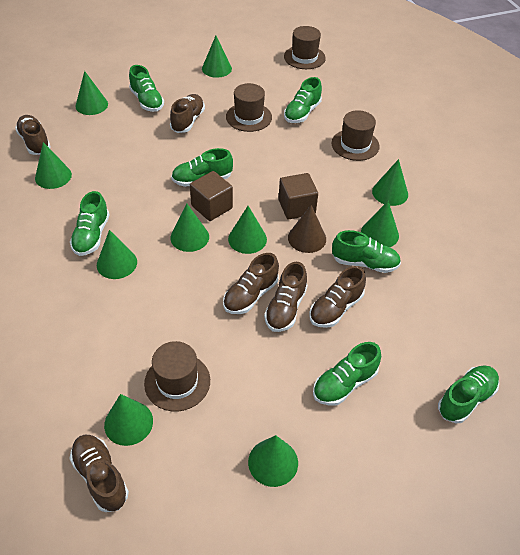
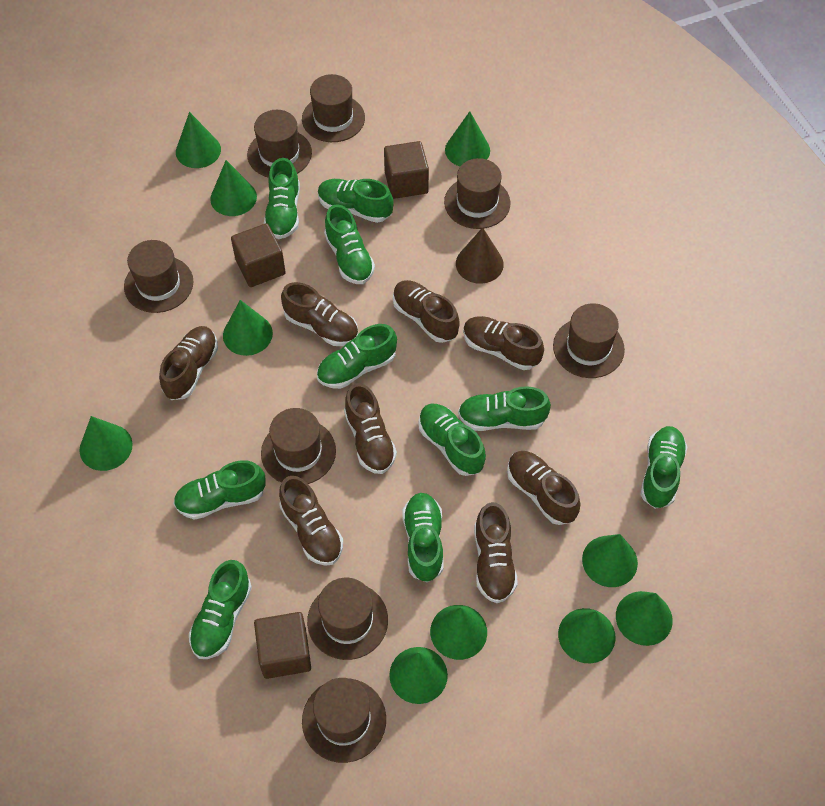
brown cube: [190,171,233,221] [279,173,318,220] = 2 -> [231,223,286,287] [254,612,311,679] [384,141,429,199] = 3
brown hat: [144,341,210,411] [226,83,272,132] [284,26,326,69] [332,110,380,161] = 4 -> [124,240,193,313] [247,110,312,178] [261,408,336,484] [302,74,365,142] [302,678,386,763] [307,578,388,660] [444,158,511,229] [553,303,625,378] = 8
brown shoe: [15,115,50,155] [69,435,129,512] [170,94,205,133] [223,253,279,314] [264,262,307,332] [309,266,366,328] = 6 -> [159,326,218,400] [279,476,343,566] [281,282,358,346] [344,383,397,474] [393,280,460,343] [463,316,544,370] [474,502,518,603] [507,451,580,525] = 8
green shoe: [70,191,110,256] [129,65,164,112] [171,148,233,187] [284,77,322,123] [313,342,381,406] [332,230,401,273] [438,365,499,423] = 7 -> [173,460,266,520] [189,560,252,659] [264,158,300,239] [317,324,397,389] [318,179,394,223] [324,204,375,284] [402,493,444,582] [419,404,486,476] [458,386,551,431] [640,426,687,509] = 10

